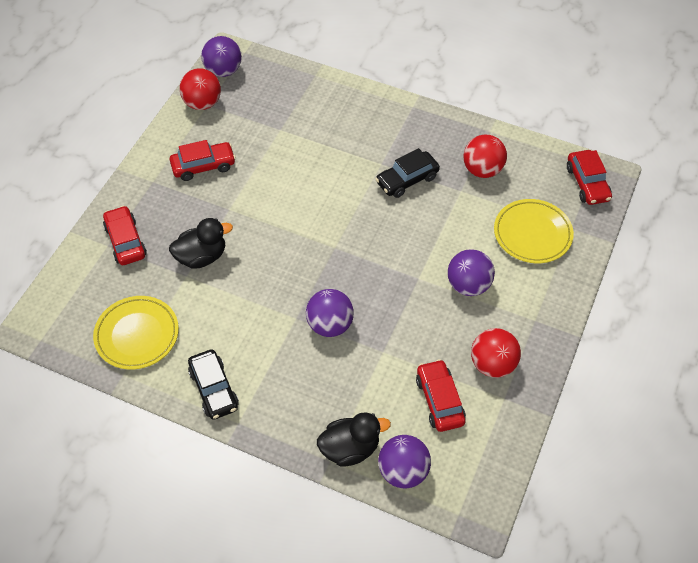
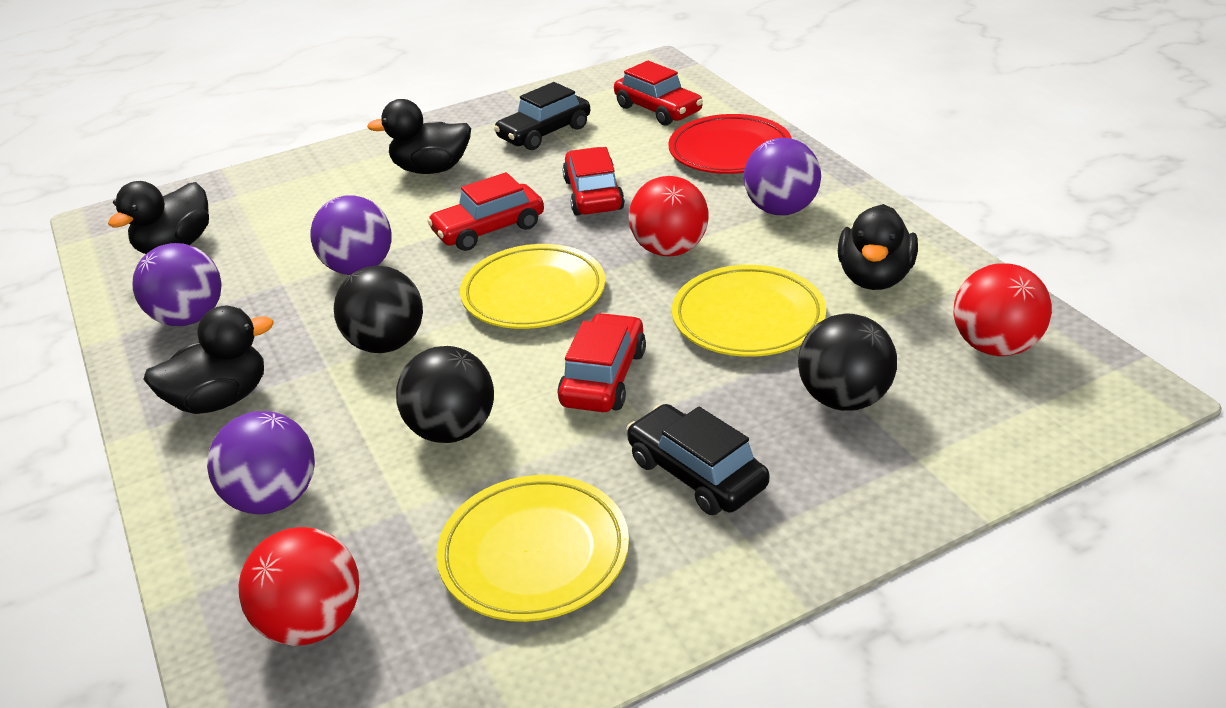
black ball: none = 0 -> [334,266,423,353] [396,346,494,443] [798,314,897,411] = 3
black duck: [169,218,233,269] [317,412,391,467] = 2 -> [108,181,209,254] [143,306,274,414] [367,99,471,174] [838,204,918,290] = 4
red plate: none = 0 -> [668,114,792,174] = 1
yellow plate: [93,296,179,370] [494,199,574,263] = 2 -> [436,475,629,622] [460,244,605,329] [672,265,826,357] = 3

